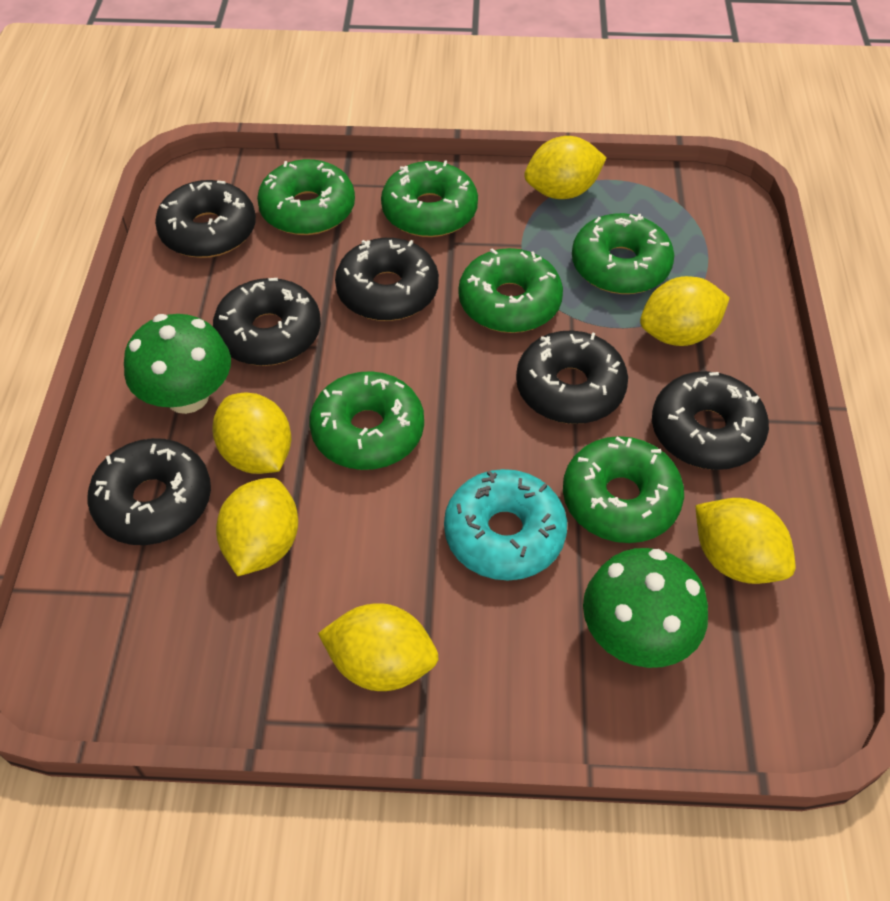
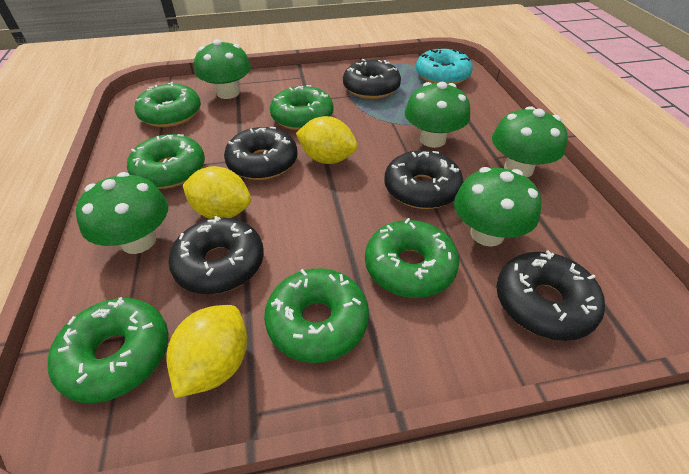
black donut: [87,438,211,545] [155,180,256,258] [213,278,321,366] [335,238,439,321] [516,331,628,424] [652,371,769,470] = 6 -> [168,216,264,294] [224,127,297,180] [343,59,401,99] [385,150,463,209] [496,250,605,341] = 5
green mushroom: [124,314,231,414] [583,548,708,668] = 2 -> [76,172,168,254] [194,39,251,99] [405,82,470,148] [454,167,541,247] [492,106,568,177] = 5
yellow lemon: [212,392,291,474] [216,478,298,576] [318,603,439,691] [524,136,606,199] [640,276,729,346] [695,498,795,584] = 6 -> [166,305,247,398] [183,166,251,219] [296,116,358,164] = 3

